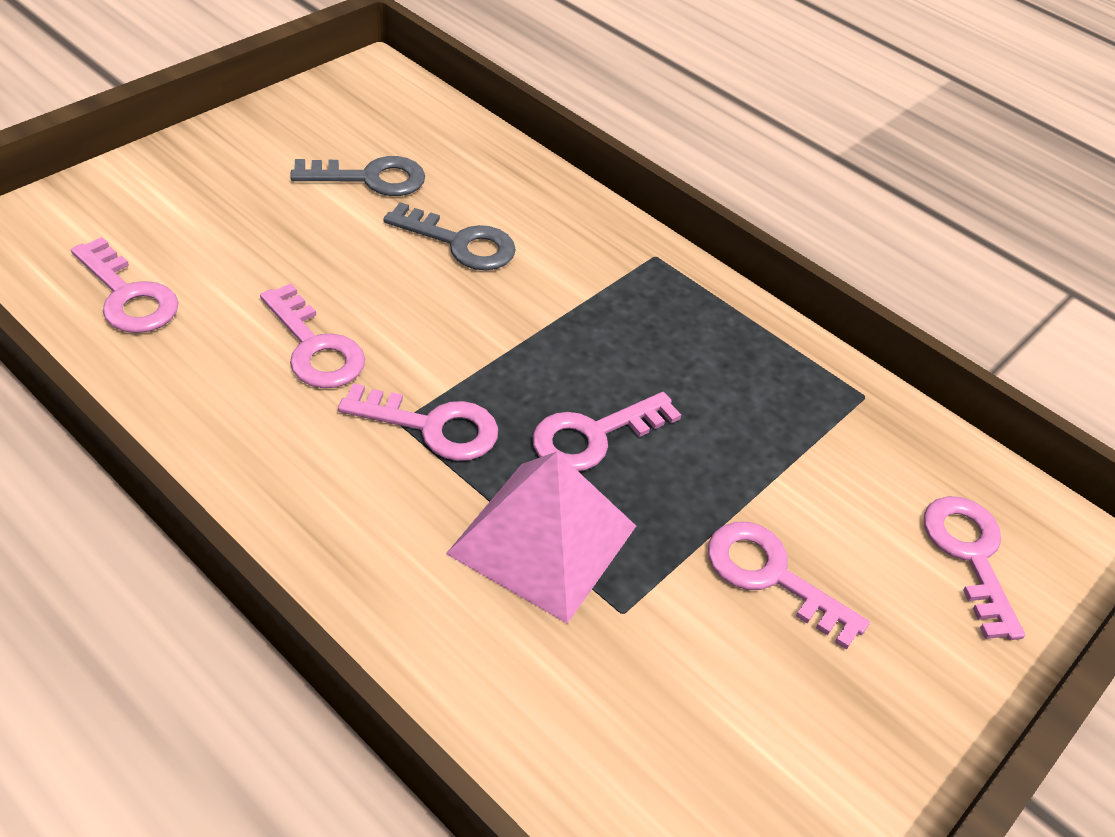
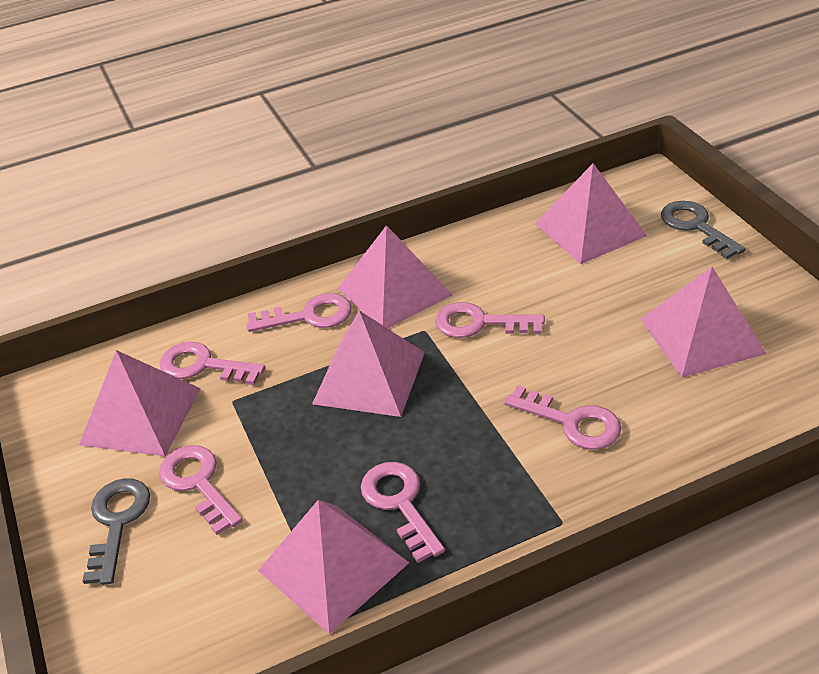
pink pyramid: [446,451,636,624] = 1 -> [79,350,201,456] [258,500,409,634] [312,310,425,417] [338,225,452,328] [535,163,647,264] [640,267,767,377] = 6

